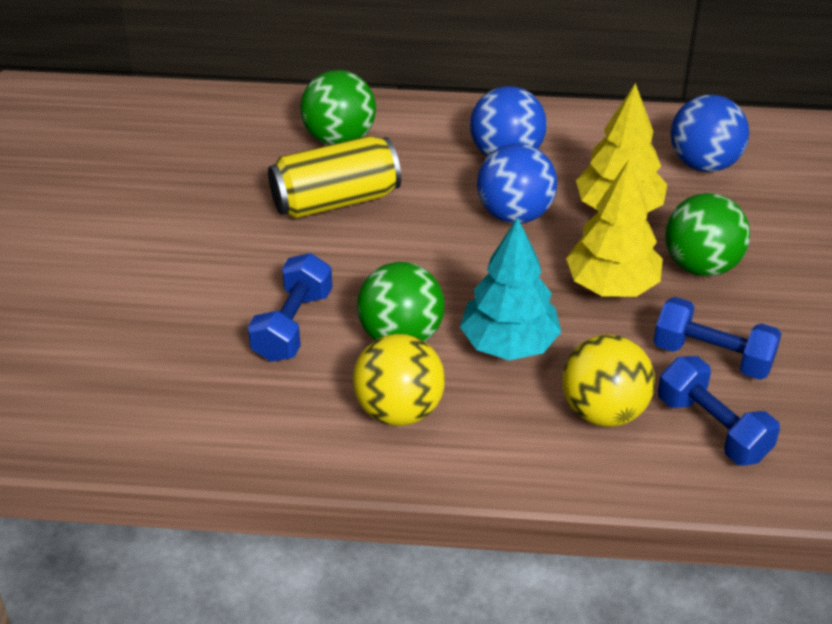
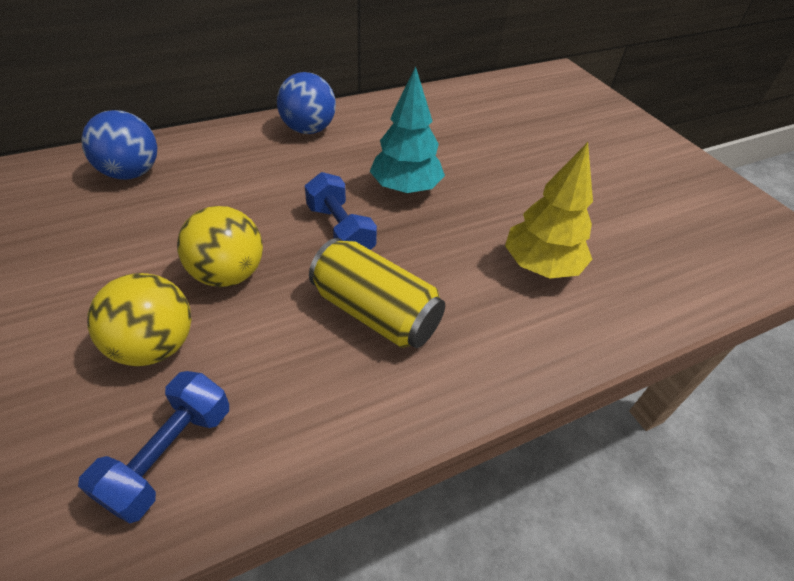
blue ball: [470,86,547,157] [477,144,557,224] [670,95,749,172] = 3 -> [81,110,157,180] [277,72,336,134] = 2
blue dumbbell: [248,253,333,362] [653,297,781,380] [658,356,780,466] = 3 -> [78,371,229,523] [305,172,377,250] = 2
green ball: [300,70,376,145] [357,262,445,342] [665,193,750,277] = 3 -> none = 0
yellow tree: [566,160,663,297] [576,83,667,213] = 2 -> [505,142,593,279] = 1

